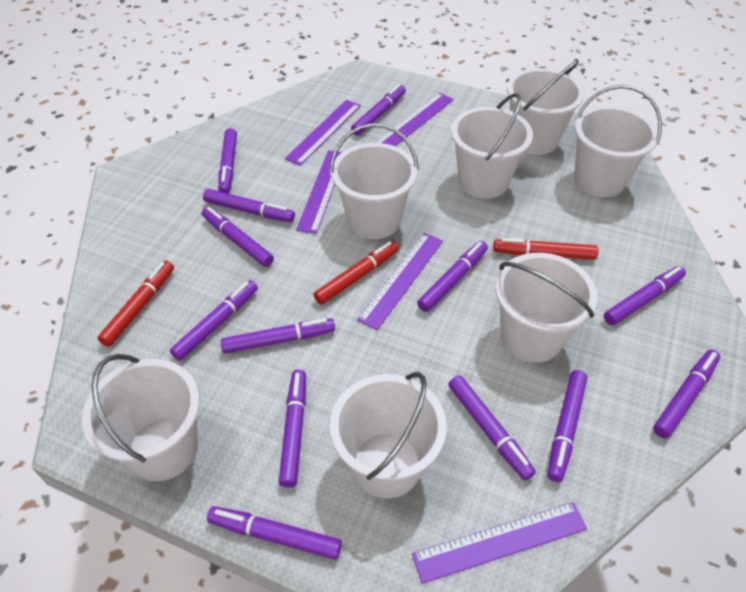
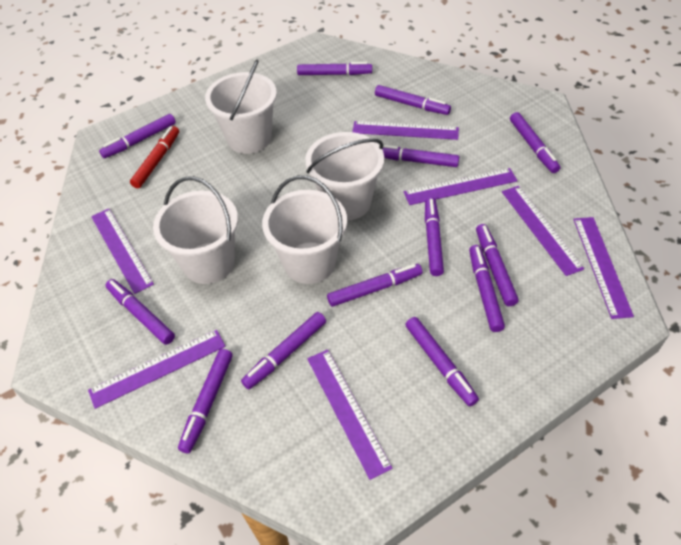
purple ruler: [285,100,361,166] [296,150,342,234] [357,233,443,330] [375,93,454,146] [412,502,587,584] = 5 -> [88,330,225,409] [91,209,154,294] [307,350,393,480] [352,121,459,140] [404,168,518,205] [502,186,584,276] [573,217,634,319] = 7
red marker: [98,261,174,347] [313,241,399,305] [493,238,598,260] = 3 -> [130,126,179,188] = 1
white bucket: [82,354,200,481] [330,123,419,239] [330,372,447,498] [451,93,533,199] [495,253,598,363] [507,60,584,155] [574,85,662,197] = 7 -> [153,176,238,284] [205,60,277,154] [262,175,347,284] [305,132,384,220] = 4

